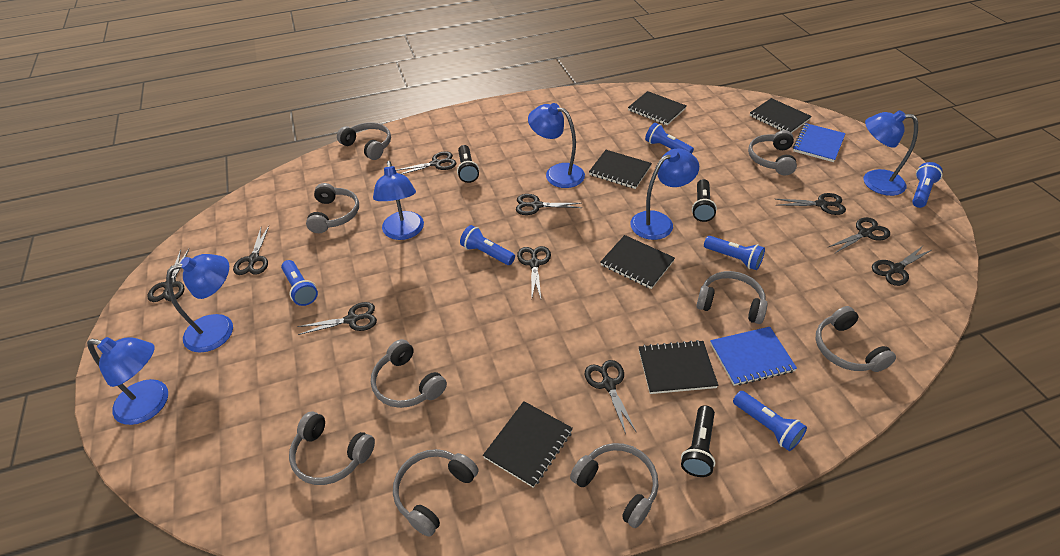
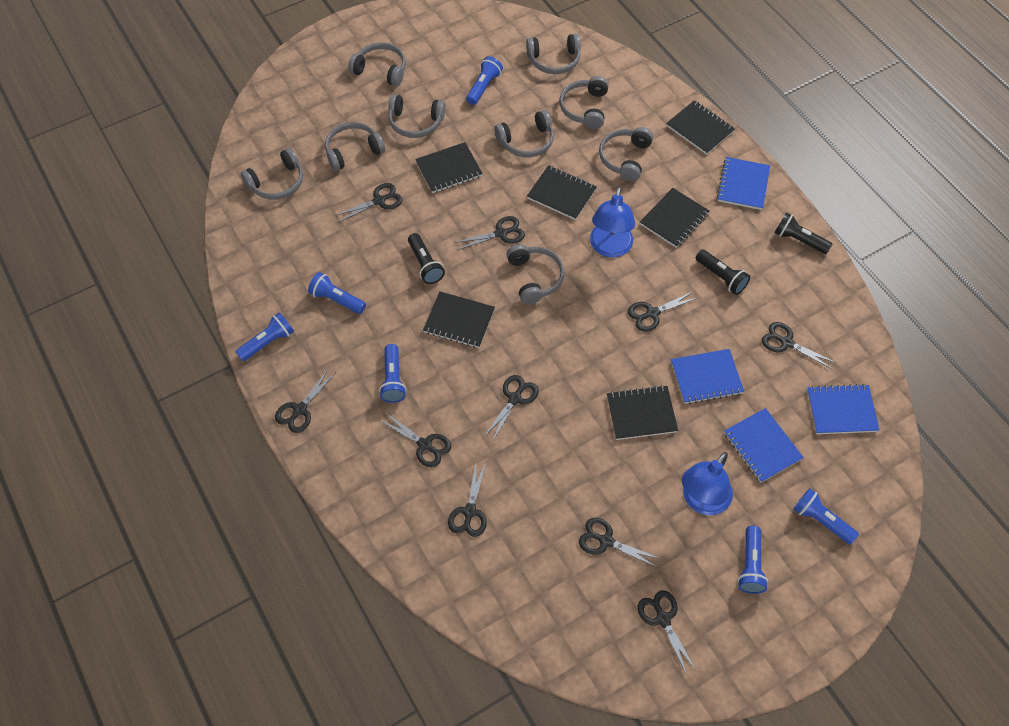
blue lamp: [87,337,168,425] [166,254,233,353] [373,161,424,240] [528,103,585,188] [630,149,699,240] [863,110,918,196] = 6 -> [590,186,635,257] [682,452,733,515] = 2
blue notebook: [710,327,797,386] [793,123,846,162] = 2 -> [671,349,744,404] [717,157,770,210] [724,408,804,482] [807,384,880,434] = 4

